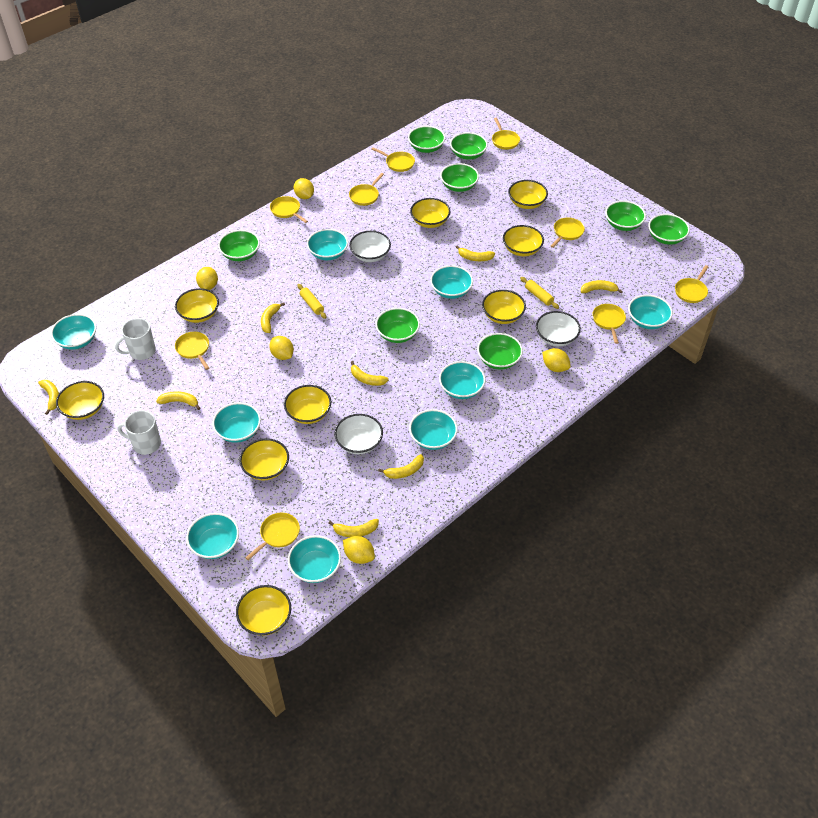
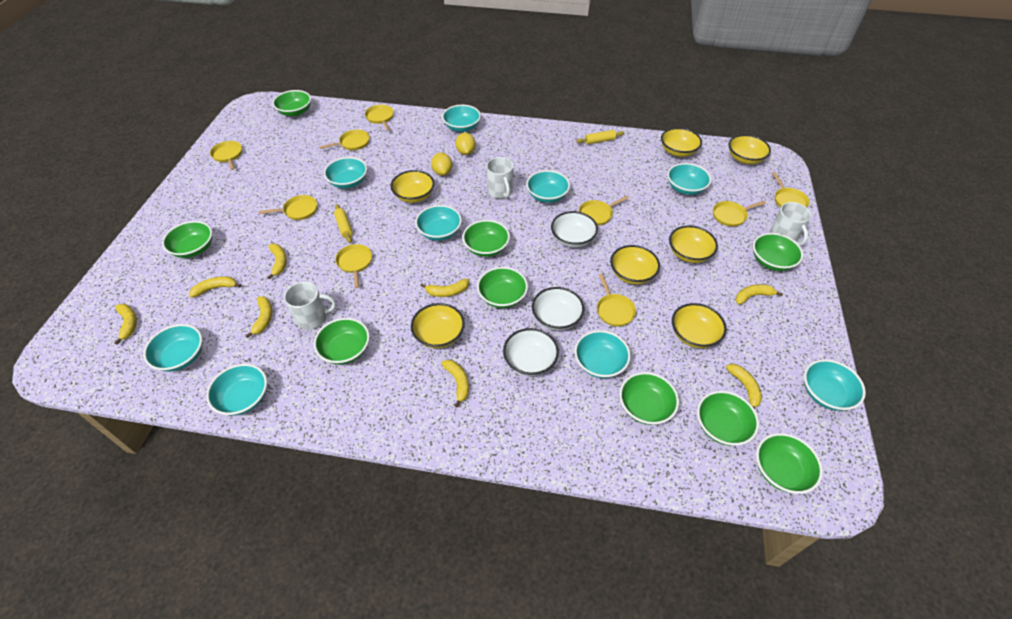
green bowl: [218,230,260,261] [375,308,420,343] [408,126,445,153] [440,163,479,192] [450,132,488,160] [477,333,523,370] [605,201,646,231] [648,214,690,245] = 8 -> [162,221,212,258] [272,90,311,117] [314,318,370,365] [462,220,510,257] [477,267,528,308] [619,372,679,425] [697,391,759,446] [753,233,803,271] [756,433,823,494] = 9
white mug: [115,318,156,360] [117,411,161,455] = 2 -> [284,282,336,330] [486,157,514,199] [769,202,811,246] = 3
yellow bowl: [56,381,104,420] [175,288,219,323] [236,585,291,636] [239,438,289,481] [284,385,331,424] [410,198,450,228] [482,290,526,324] [503,225,544,256] [508,180,548,209] = 9 -> [390,170,434,203] [411,303,465,348] [610,245,660,284] [661,128,702,157] [669,225,718,263] [672,303,727,348] [728,135,771,164] = 7
yellow lemon: [196,267,218,290] [269,336,294,360] [294,178,314,199] [343,536,375,564] [542,348,571,372] = 5 -> [431,153,452,176] [455,133,476,155] = 2

